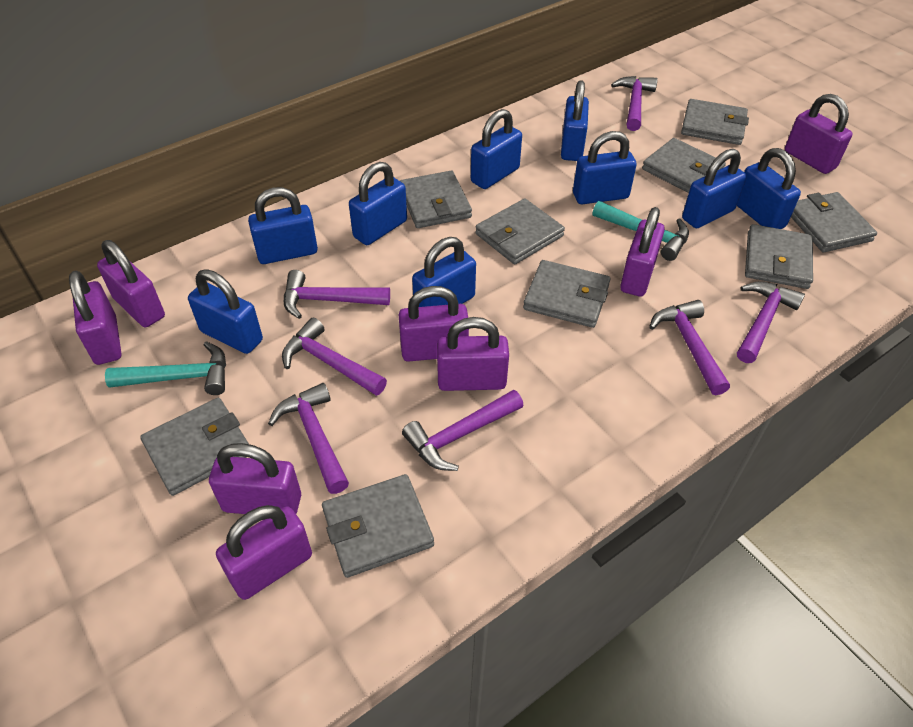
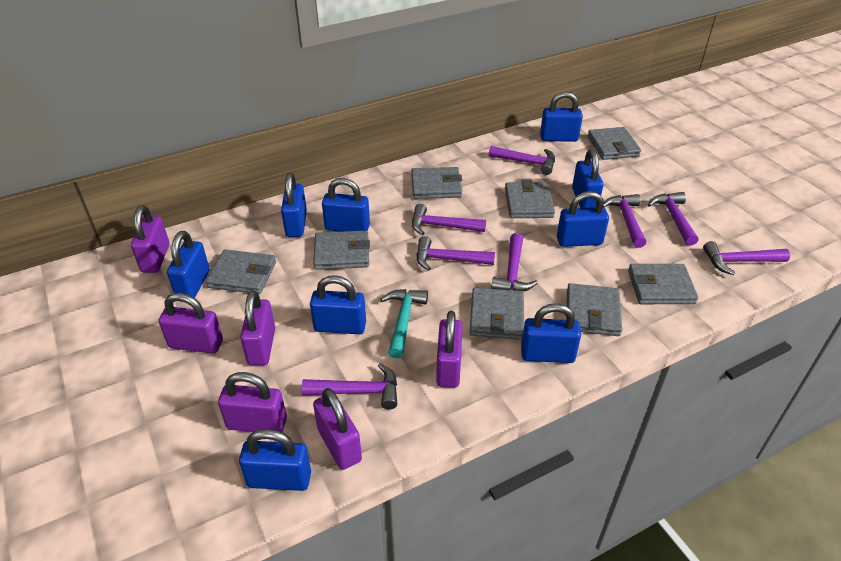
grey wallet: [140,398,249,496] [322,474,434,578] [400,171,472,228] [475,199,565,264] [523,260,610,328] [642,138,726,193] [681,99,749,145] [745,224,813,289] [791,192,877,253] = 9 -> [206,249,276,294] [313,230,370,270] [411,167,462,199] [470,288,524,340] [505,180,555,218] [567,283,622,336] [588,127,641,160] [628,264,698,304] = 8
purple hammer: [268,383,349,494] [282,318,387,396] [284,270,390,319] [402,390,524,471] [611,76,658,131] [649,300,730,395] [737,281,805,363] = 7 -> [302,363,397,409] [412,204,486,235] [416,236,495,271] [489,146,555,175] [491,233,538,292] [603,194,646,248] [648,192,698,246] [703,241,790,275] = 8
purple padlock: [69,271,121,365] [97,240,165,327] [209,443,301,514] [216,505,312,600] [399,286,469,362] [437,317,509,391] [620,207,665,297] [785,94,853,174] = 8 -> [131,205,169,273] [158,293,223,354] [218,372,287,432] [240,290,275,365] [313,388,362,470] [436,311,463,388] = 6
turquoise hammer: [105,341,226,395] [592,201,689,261] = 2 -> [380,289,428,359] = 1

